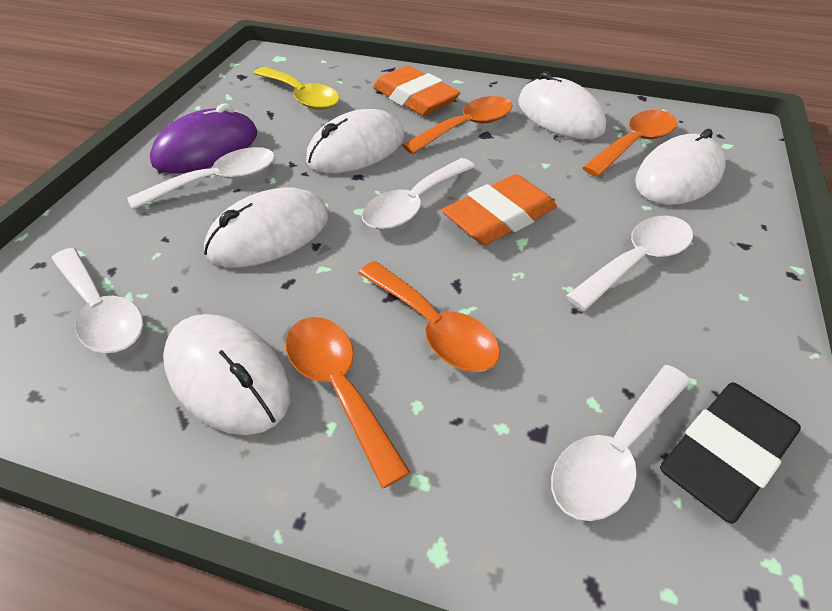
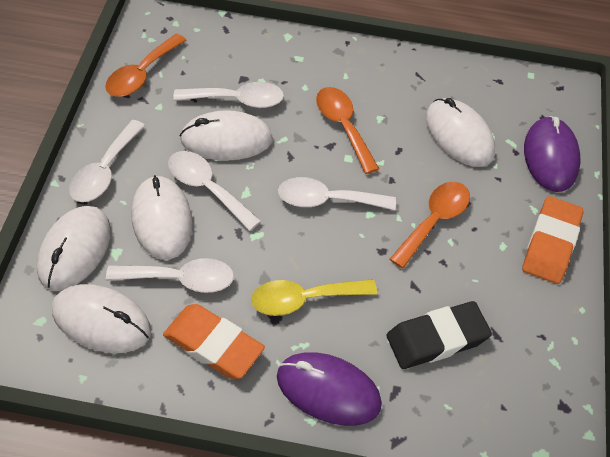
orange spoon: [286,317,411,488] [358,261,500,372] [402,96,512,154] [582,110,677,177] = 4 -> [105,33,186,97] [316,87,379,174] [390,182,470,269] = 3
purple mouse: [150,104,257,173] = 1 -> [277,353,382,426] [524,116,581,192] = 2

